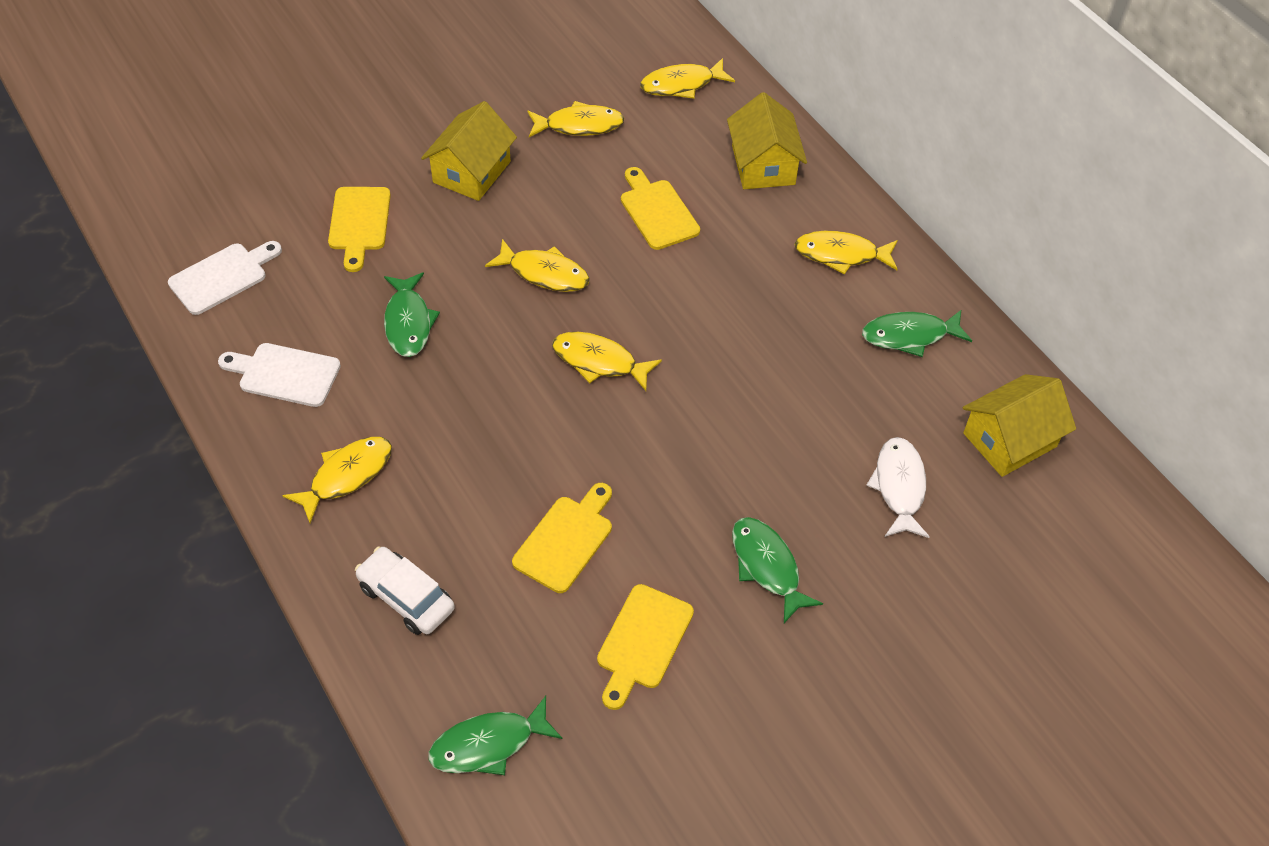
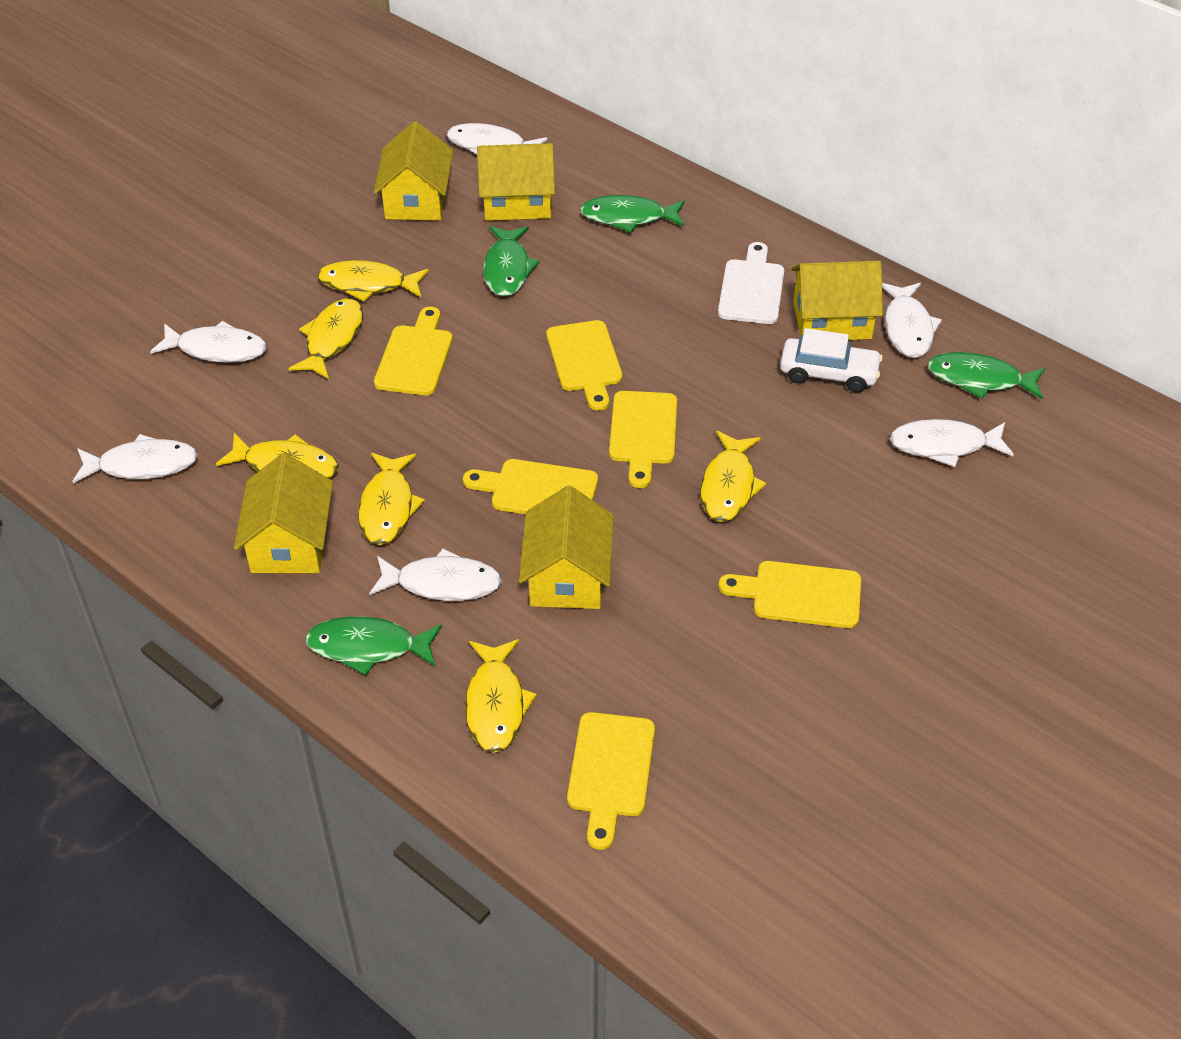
white cutting board: [168,241,282,315] [218,343,341,407] = 2 -> [718,242,784,324] = 1
white fish: [866,437,930,538] = 1 -> [72,434,198,483] [150,321,267,363] [369,548,502,601] [447,123,548,154] [882,283,942,358] [890,419,1014,467] = 6
yellow cutting board: [328,187,391,272] [512,483,612,593] [597,584,694,710] [621,167,700,250] = 4 -> [374,307,453,395] [463,459,598,514] [546,320,622,411] [567,712,655,850] [609,391,677,488] [719,561,861,628] = 6
yellow house: [421,101,517,201] [727,92,807,189] [963,374,1076,477] = 3 -> [234,453,333,573] [374,121,453,221] [477,143,555,221] [519,486,614,609] [791,261,883,340] = 5

